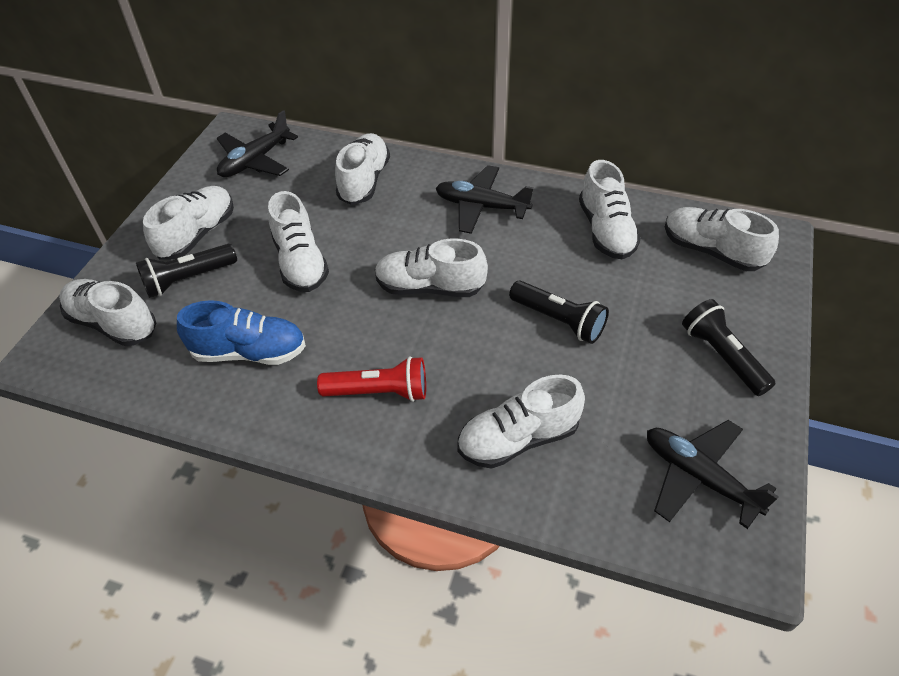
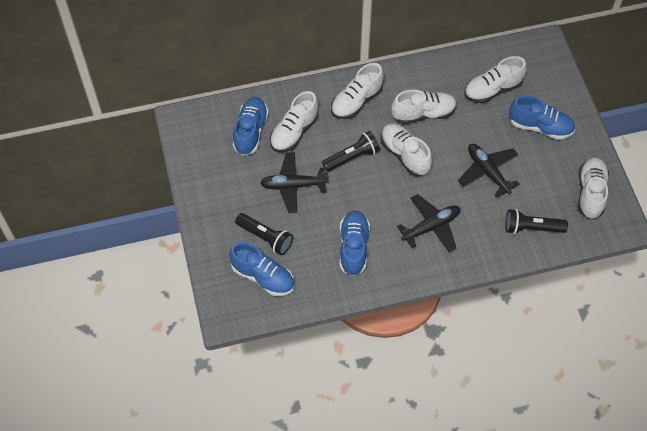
blue shoe: [177,300,306,365] = 1 -> [229,242,294,296] [233,97,269,156] [340,210,370,276] [509,96,575,140] = 4
red flashlight: [317,356,426,402] = 1 -> none = 0
white shoe: [59,279,157,346] [143,186,234,260] [268,191,329,292] [335,133,390,205] [375,239,488,297] [457,374,585,469] [579,160,641,259] [665,207,779,271] = 8 -> [270,91,319,152] [331,63,384,119] [381,123,432,176] [391,90,457,124] [464,56,527,103] [578,157,609,219] = 6

